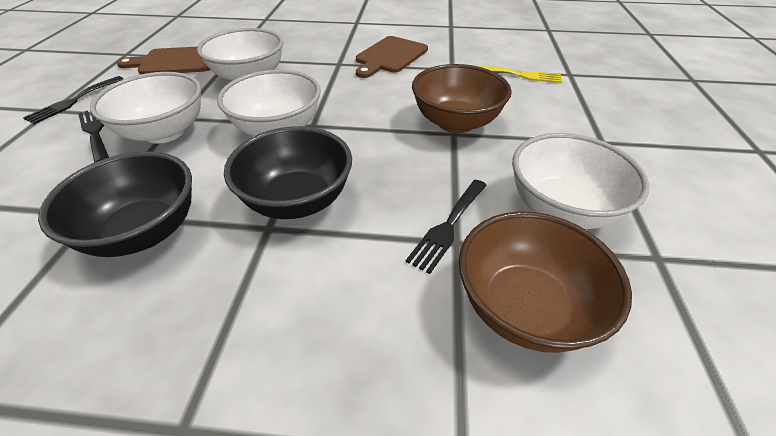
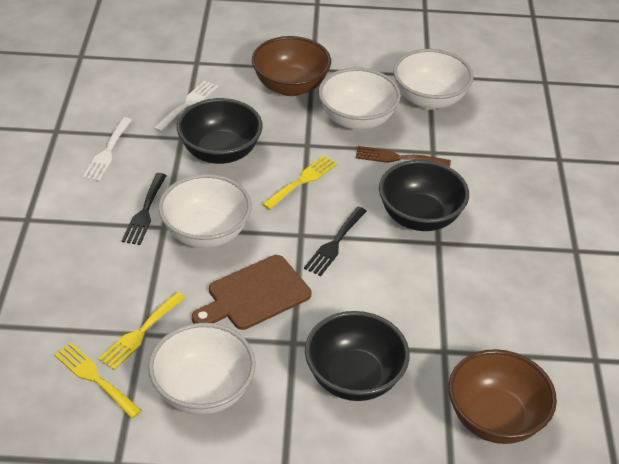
black bowl: [38,151,192,257] [224,126,352,219] = 2 -> [177,98,263,164] [305,311,410,401] [379,160,469,231] = 3
black fork: [23,76,124,124] [78,111,109,162] [406,180,487,274] = 3 -> [122,173,167,245] [304,207,367,276] = 2
brown cutting board: [117,47,210,75] [356,36,428,78] = 2 -> [192,255,311,330] = 1
brown fork: none = 0 -> [356,146,451,167] = 1
white fork: none = 0 -> [83,117,132,182] [154,80,218,132] = 2
yellow fork: [478,66,562,83] = 1 -> [54,343,142,419] [98,292,186,370] [262,156,337,210] = 3

